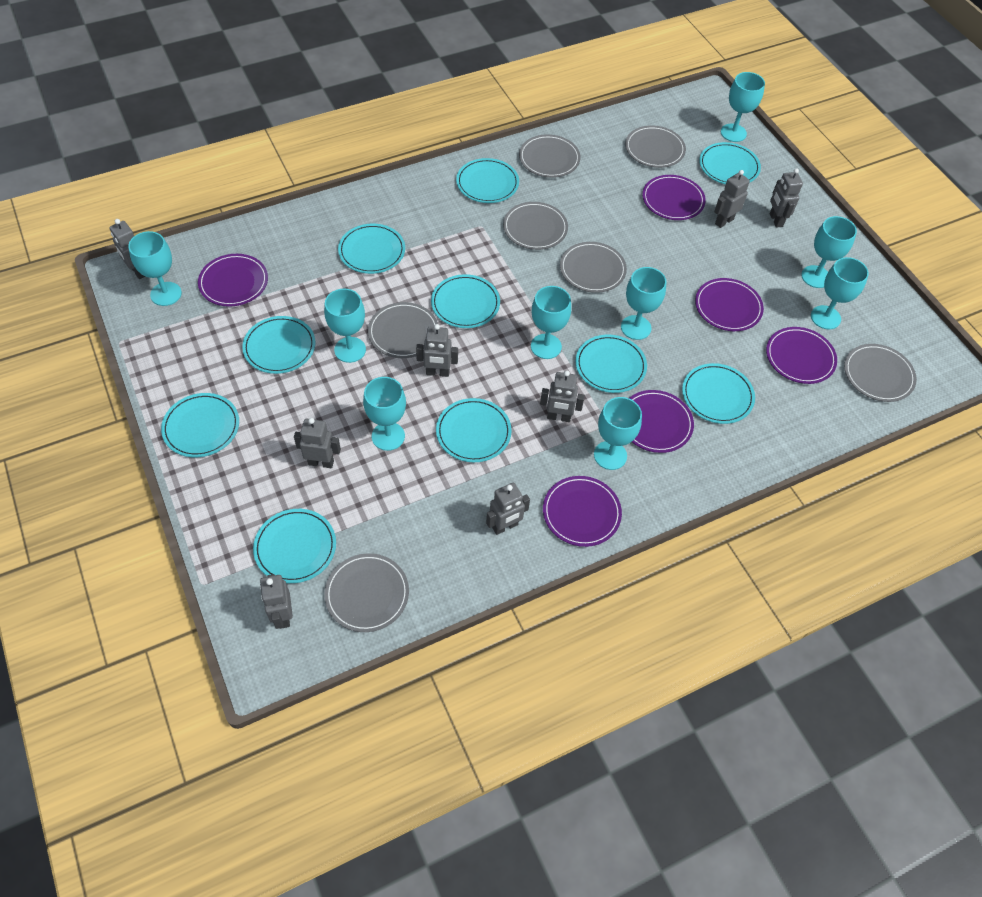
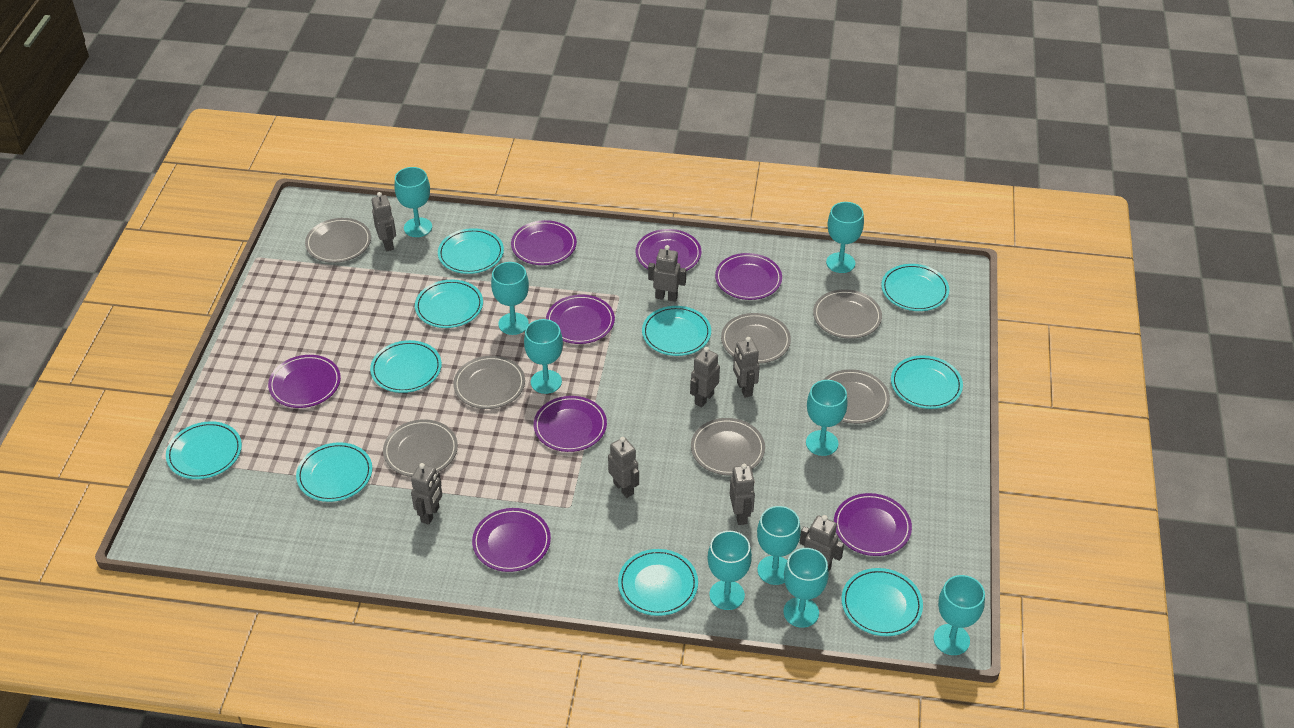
purple plate: [198,254,268,307] [543,476,622,547] [629,390,694,453] [642,175,706,220] [695,278,764,331] [766,327,837,384] = 6 -> [268,355,341,408] [472,508,551,572] [511,220,577,265] [534,396,607,452] [546,295,615,344] [636,229,701,271] [715,253,782,300] [834,493,912,556] = 8

